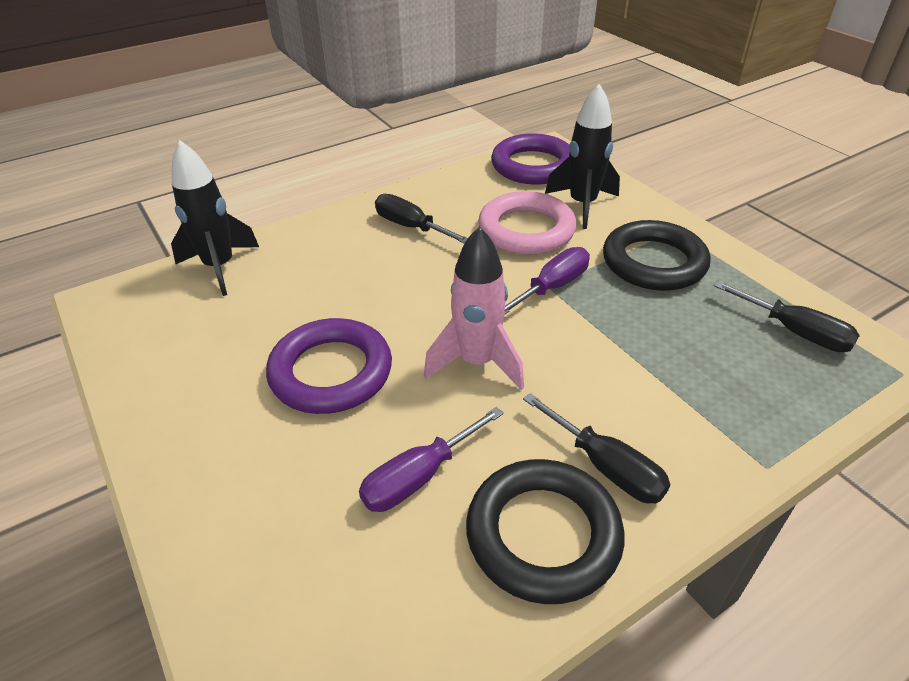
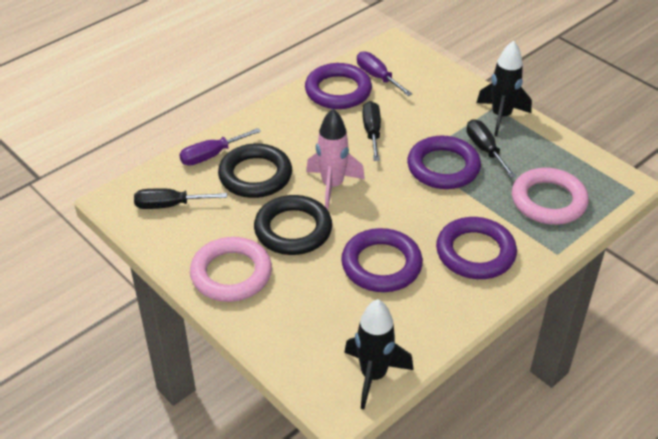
pink ring: [478,191,576,255] = 1 -> [190,237,272,302] [512,168,589,225] = 2
purple ring: [266,318,392,414] [491,133,570,185] = 2 -> [305,63,372,109] [341,228,423,292] [407,136,481,189] [436,217,517,279] = 4

